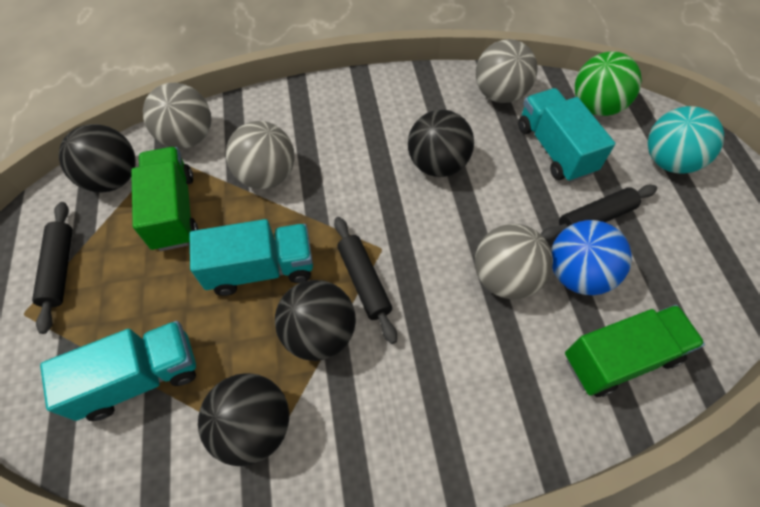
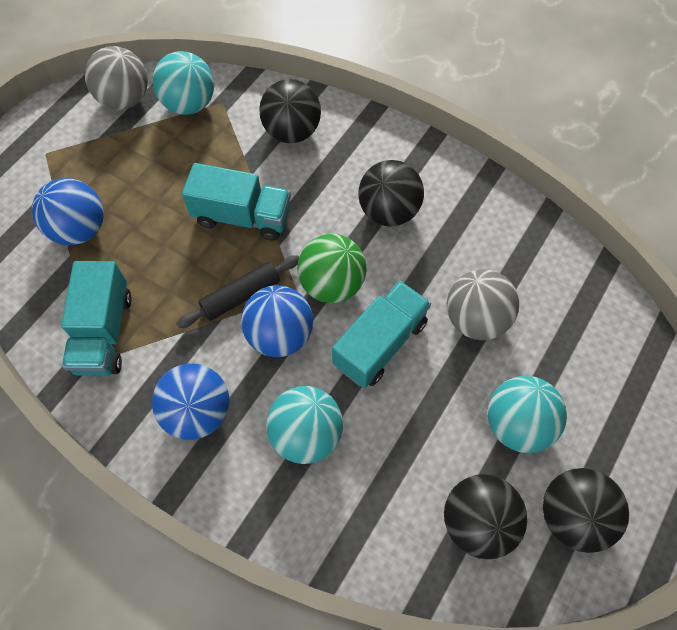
black rolling pin: [32,202,73,334] [334,217,397,344] [541,185,657,241] = 3 -> [176,255,299,328] = 1
blue ball: [551,220,632,295] = 1 -> [32,178,104,245] [152,363,229,440] [241,285,313,357] = 3
green truck: [131,147,198,251] [565,305,705,397] = 2 -> none = 0
grey ball: [143,83,211,149] [226,121,295,189] [475,224,553,299] [476,39,538,103] = 4 -> [85,46,148,110] [447,269,519,340] = 2
turquoise ball: [648,106,724,174] = 1 -> [152,51,214,115] [266,386,343,464] [487,376,567,453] = 3

